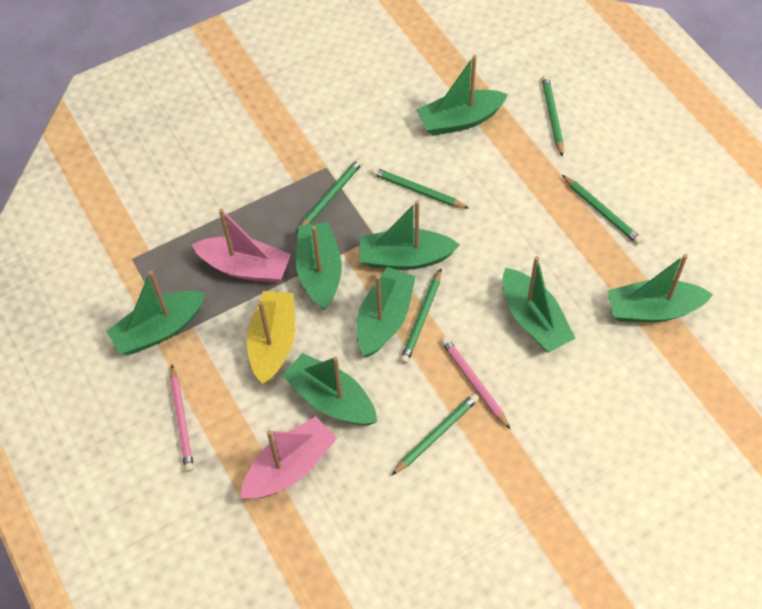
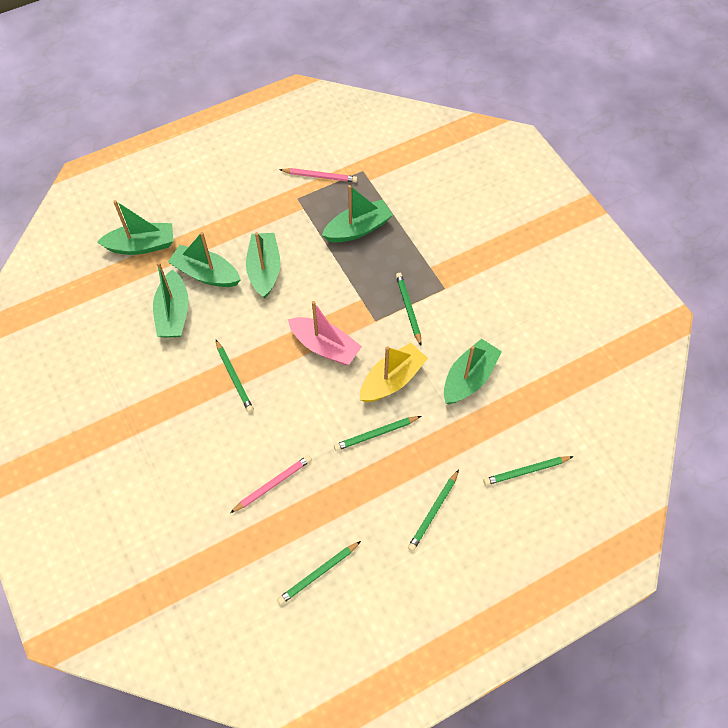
green boat: [106,271,205,355] [282,353,377,425] [296,222,342,310] [357,267,416,357] [359,201,460,270] [417,55,508,136] [502,256,576,352] [607,254,713,322] = 8 -> [97,200,173,255] [153,262,189,338] [168,232,241,287] [246,232,281,298] [322,185,393,243] [444,339,502,404] = 6
pink boat: [192,209,291,283] [241,416,337,499] = 2 -> [288,301,362,365] = 1

